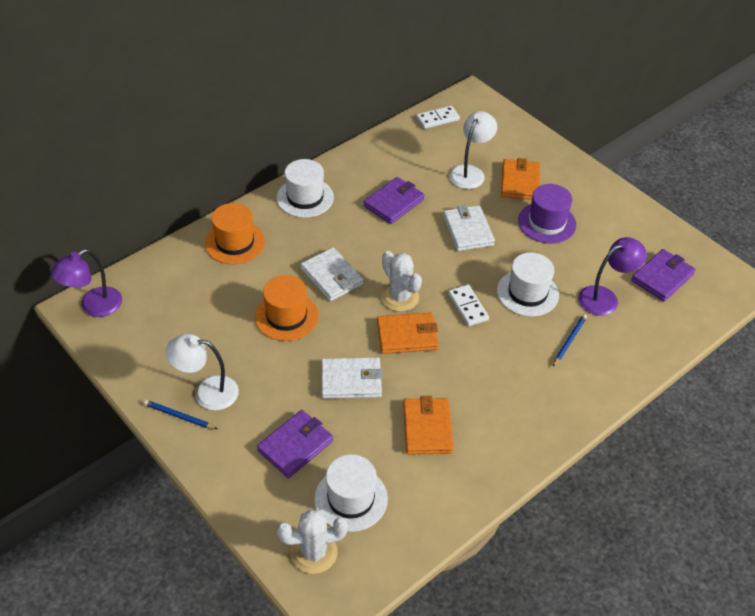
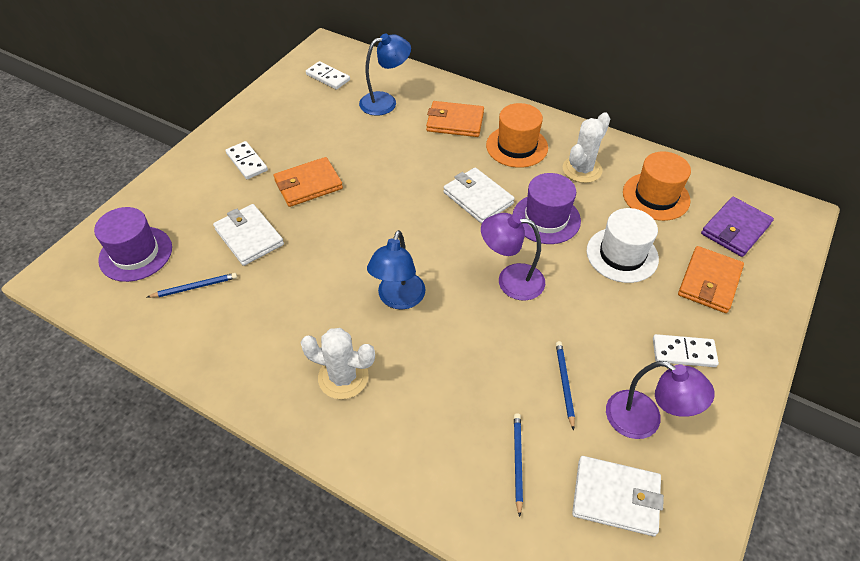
blue lamp: none = 0 -> [359,33,411,116] [367,230,426,310] = 2
blue pencil: [144,400,217,429] [553,314,587,367] = 2 -> [147,273,237,298] [514,413,523,517] [556,341,575,430] = 3
purple hat: [518,184,576,244] = 1 -> [94,207,172,282] [513,173,581,244] = 2
purple wallet: [257,410,333,478] [364,177,425,224] [631,249,696,301] = 3 -> [701,197,774,257] = 1
white domino: [416,106,460,129] [448,285,489,327] = 2 -> [225,141,268,179] [306,61,350,90] [653,334,719,367] = 3
white hat: [277,159,334,218] [314,454,388,532] [497,253,559,317] = 3 -> [586,208,659,283] = 1
white lamp: [165,334,239,410] [449,111,497,189] = 2 -> none = 0

